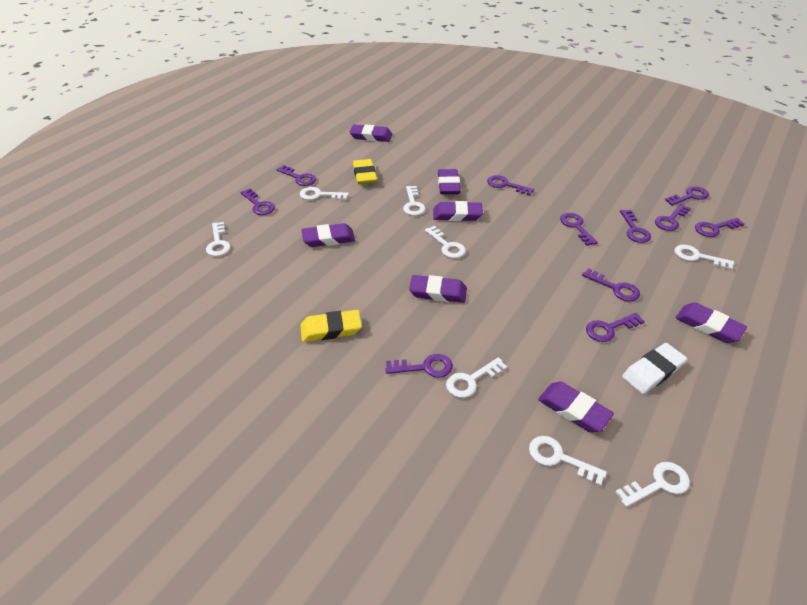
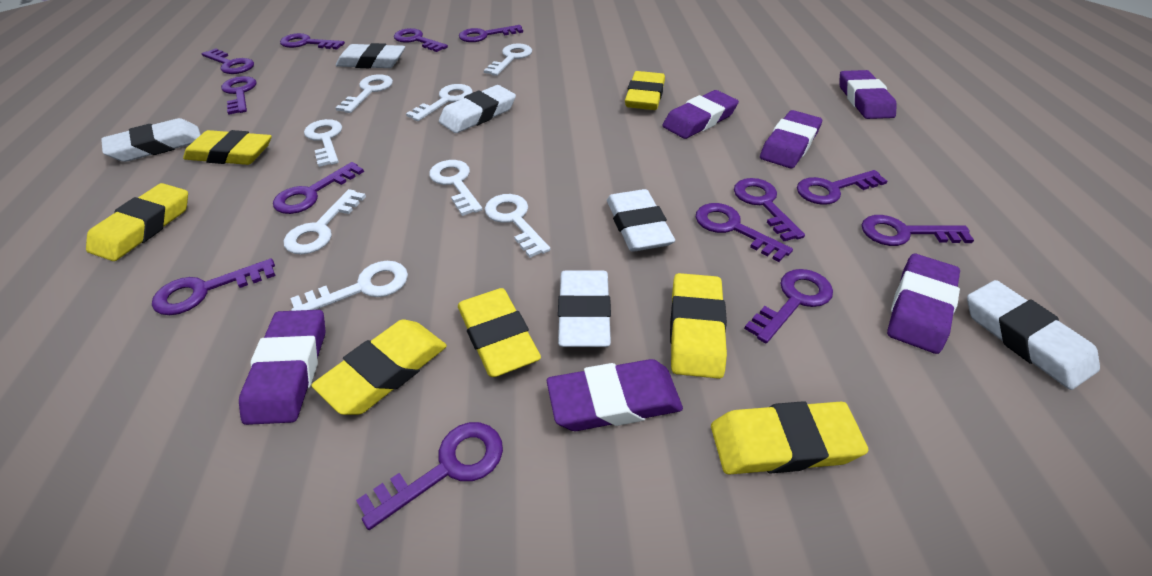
purple eraser: [301,223,355,247] [350,124,392,142] [409,275,467,303] [433,201,483,221] [438,169,461,194] [538,382,614,433] [676,302,747,343] = 7 -> [239,310,326,425] [547,359,683,431] [662,90,739,139] [760,110,822,168] [840,70,897,119] [887,254,960,354] = 6
purple key: [240,189,275,215] [276,165,316,186] [385,354,453,378] [487,175,534,195] [560,213,598,246] [582,268,640,301] [586,313,645,342] [620,210,651,243] [655,204,691,231] [665,186,709,206] [695,218,745,237] = 11 -> [152,259,276,315] [202,48,254,74] [221,76,256,115] [273,162,364,214] [280,33,345,49] [356,422,503,530] [394,28,448,52] [459,25,523,42] [696,203,793,262] [734,178,805,241] [744,269,833,343] [797,170,887,205] [862,215,974,246] = 13
white eraser: [622,343,687,394] = 1 -> [101,118,201,162] [336,43,405,68] [439,85,516,133] [558,270,611,347] [607,189,675,252] [967,280,1100,390] = 6
yellow eraser: [300,310,362,342] [353,159,377,184] = 2 -> [86,183,188,261] [183,130,272,165] [311,320,447,415] [458,288,541,377] [625,71,665,110] [670,273,727,379] [711,401,868,475] = 7

